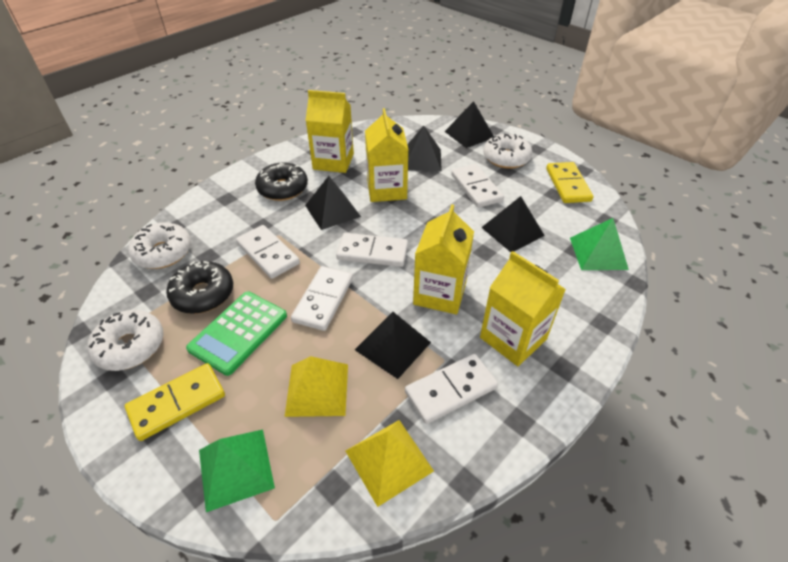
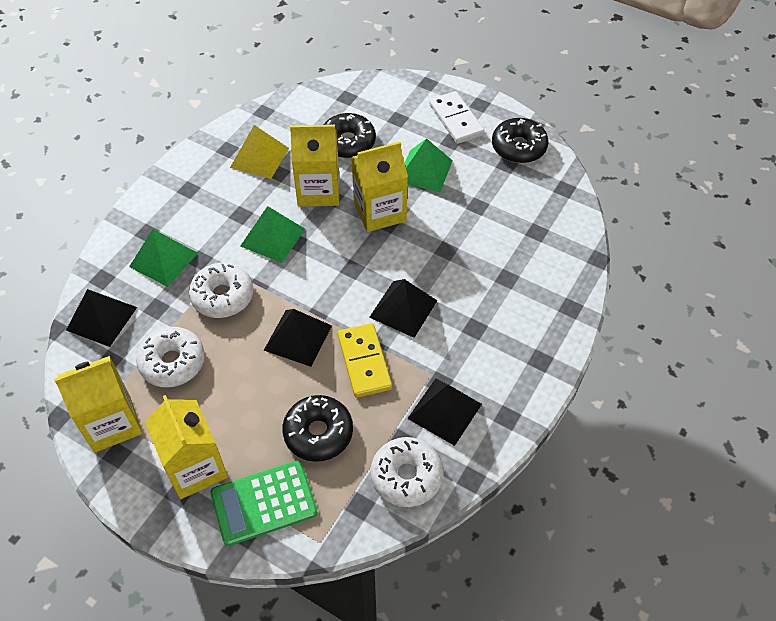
black donut: [166,261,233,314] [255,162,308,201] = 2 -> [282,395,353,462] [324,113,376,158] [492,118,548,163] = 3
black pyramid: [305,176,361,230] [355,312,431,379] [407,126,442,171] [445,101,494,148] [481,196,545,252] = 5 -> [66,289,137,347] [264,309,332,367] [369,279,438,338] [407,379,482,446] = 4
green pyramid: [199,430,275,512] [570,218,629,270] = 2 -> [129,229,198,287] [240,206,305,263] [405,138,453,192] = 3
white domino: [236,225,300,279] [291,266,353,331] [336,233,408,267] [405,354,498,424] [451,164,504,208] = 5 -> [429,91,485,144] = 1
yellow domino: [125,363,225,441] [546,162,593,203] = 2 -> [338,323,392,398] = 1
yellow pyramid: [284,356,348,417] [346,420,434,507] = 2 -> [230,125,289,179] = 1

